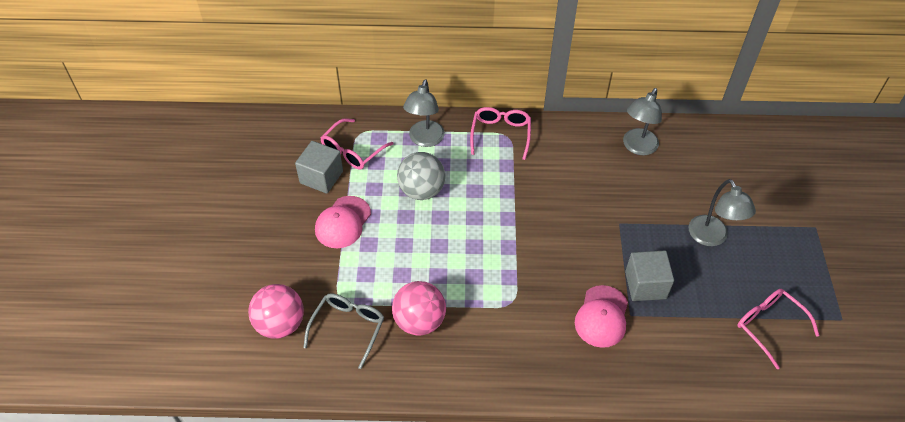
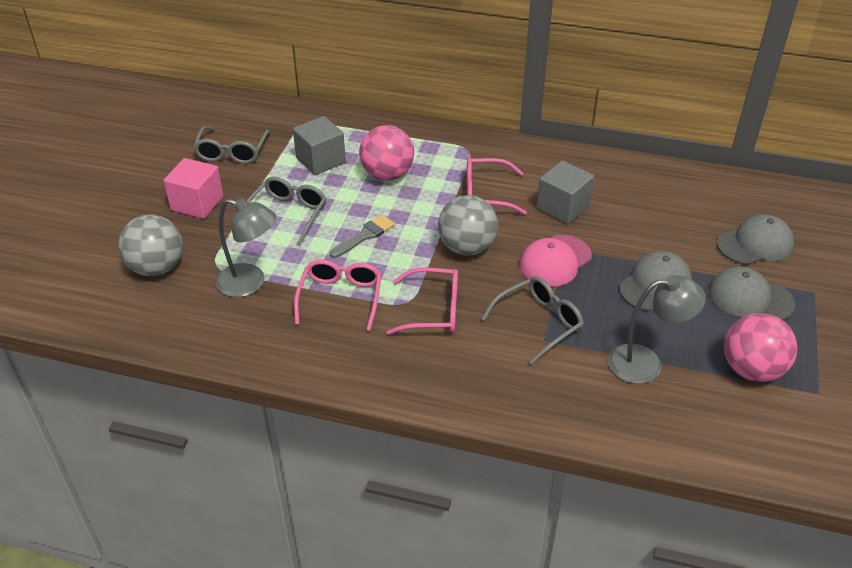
grey ball: [397,152,445,200] = 1 -> [119,214,183,276] [438,195,498,255] = 2
grey brush: none = 0 -> [330,215,395,258] = 1
grey cap: none = 0 -> [619,251,692,311] [709,266,795,320] [716,214,794,265] = 3
grey glasses: [303,293,385,369] = 1 -> [193,126,271,164] [246,176,327,245] [481,276,584,365] = 3
grey lamp: [403,79,445,147] [623,88,662,155] [689,179,756,246] = 3 -> [216,198,276,297] [608,275,706,384] = 2
pink cap: [315,196,371,248] [575,285,628,348] = 2 -> [519,235,592,287] = 1
pink cube: none = 0 -> [164,158,223,219] = 1

